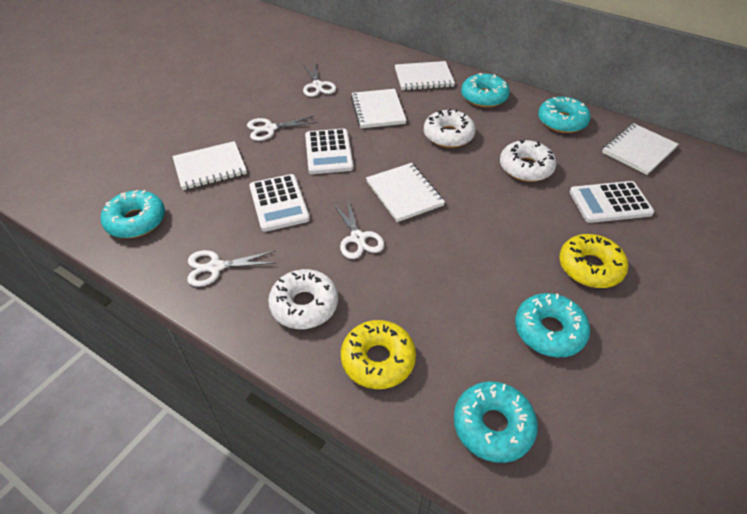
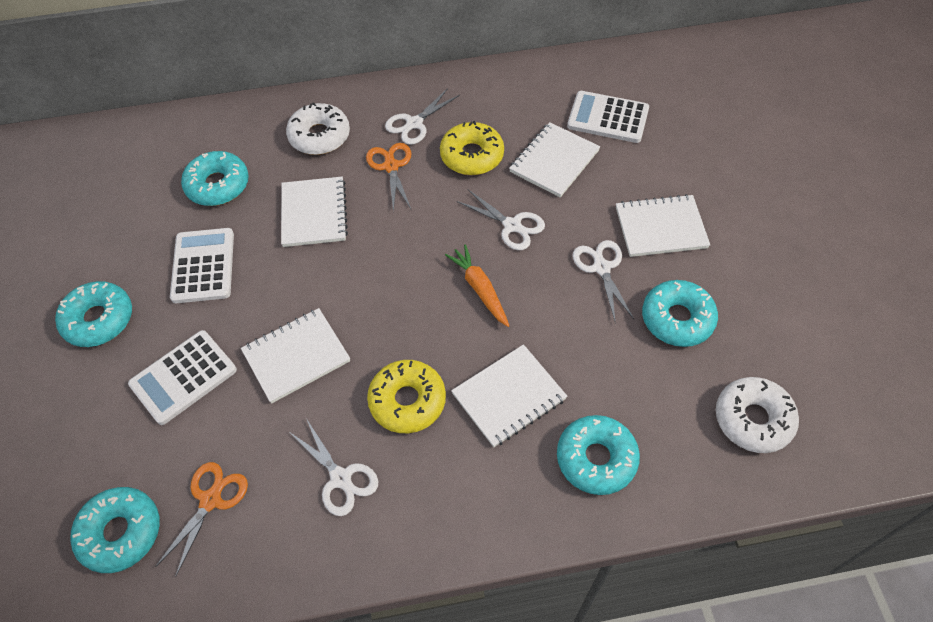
orange carrot: none = 0 -> [445,244,509,327] = 1
orange scissors: none = 0 -> [155,462,248,577] [366,143,411,212] = 2
white donut: [268,269,338,329] [424,109,476,148] [500,140,556,182] = 3 -> [286,102,350,155] [716,377,799,453] = 2

